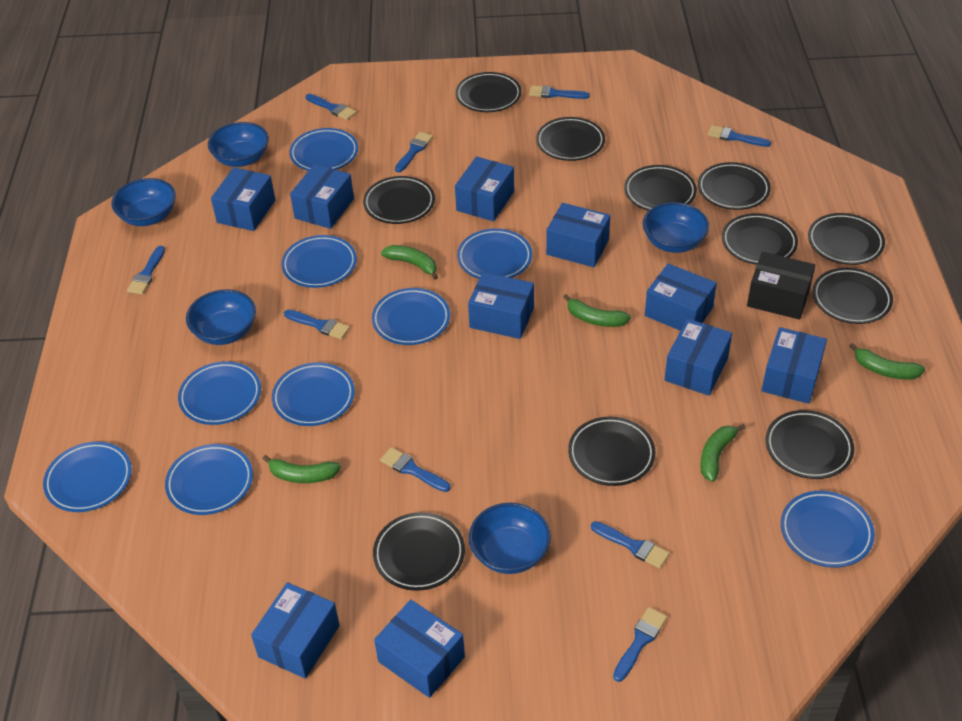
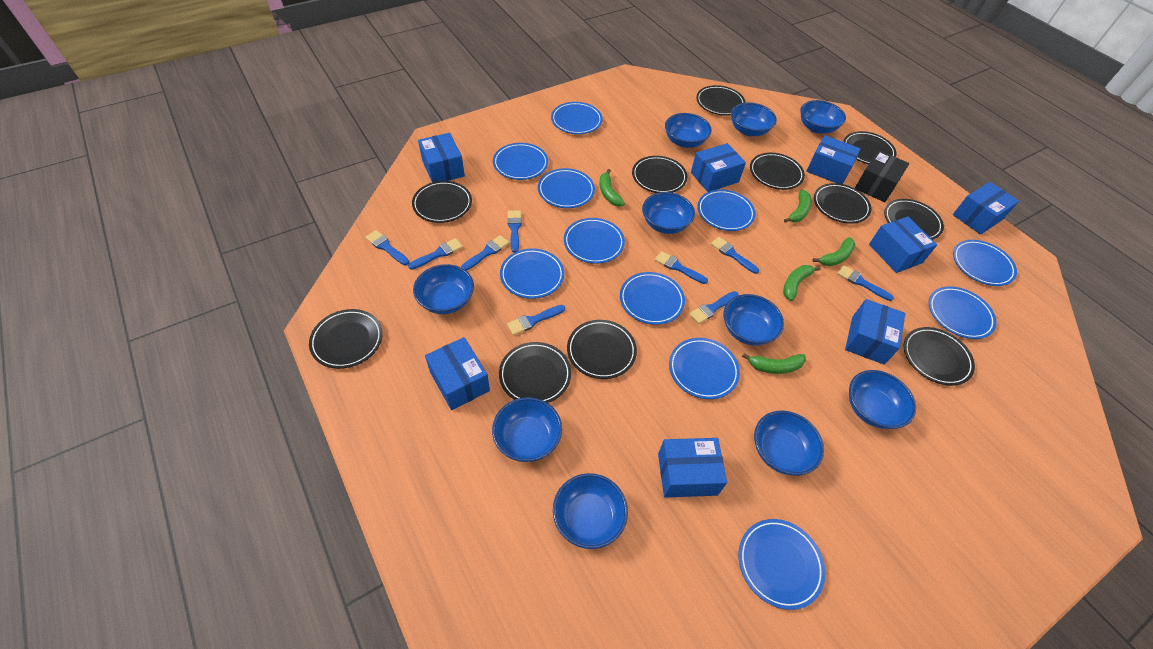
blue bowl: [111,178,176,226] [186,290,256,345] [208,122,269,167] [469,503,551,574] [643,202,709,253] = 5 -> [413,264,474,314] [492,397,562,462] [553,473,628,549] [642,192,695,234] [665,113,712,148] [724,294,784,346] [731,102,777,136] [754,411,824,476] [800,100,846,134] [849,370,916,429] = 10
blue box: [211,167,275,231] [251,582,340,679] [290,164,354,229] [374,600,465,698] [455,157,514,221] [468,272,534,339] [546,203,610,267] [645,264,717,331] [664,319,732,396] [762,327,827,404] = 10 -> [418,133,465,182] [425,337,490,410] [658,438,727,498] [691,143,746,192] [806,135,861,184] [845,299,905,365] [869,216,937,273] [953,182,1019,235] = 8
blue plate: [43,442,132,512] [165,444,253,515] [178,361,261,425] [272,362,355,426] [281,235,357,288] [289,128,358,171] [372,288,450,345] [457,229,532,279] [781,491,875,568] = 9 -> [493,143,548,180] [500,248,564,299] [538,168,595,208] [551,102,603,134] [564,218,625,264] [620,272,685,325] [669,338,740,399] [697,189,756,231] [738,519,825,610] [929,286,997,339] [953,240,1017,286] = 11

